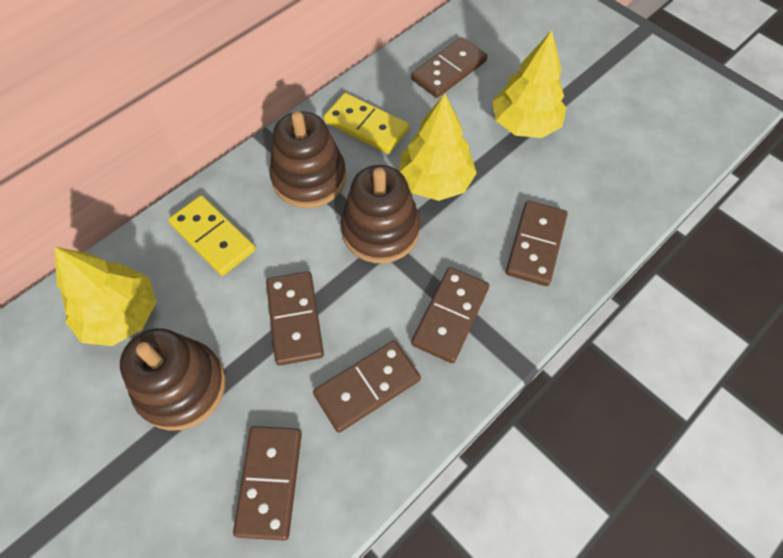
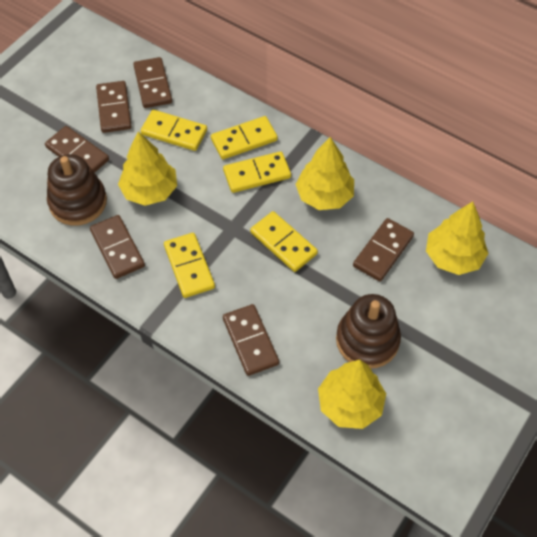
brown stacking toy: [120,328,226,431] [269,111,346,208] [341,165,420,263] = 3 -> [47,154,107,226] [336,294,401,369] = 2
yellow domino: [168,195,255,276] [324,93,409,154] = 2 -> [141,110,207,151] [164,233,215,298] [211,116,278,159] [223,151,291,193] [250,211,318,272] = 5
yellow tree: [54,247,156,346] [398,94,477,201] [492,30,566,138] = 3 -> [118,131,177,206] [296,137,354,210] [318,360,386,429] [426,202,488,275] = 4

